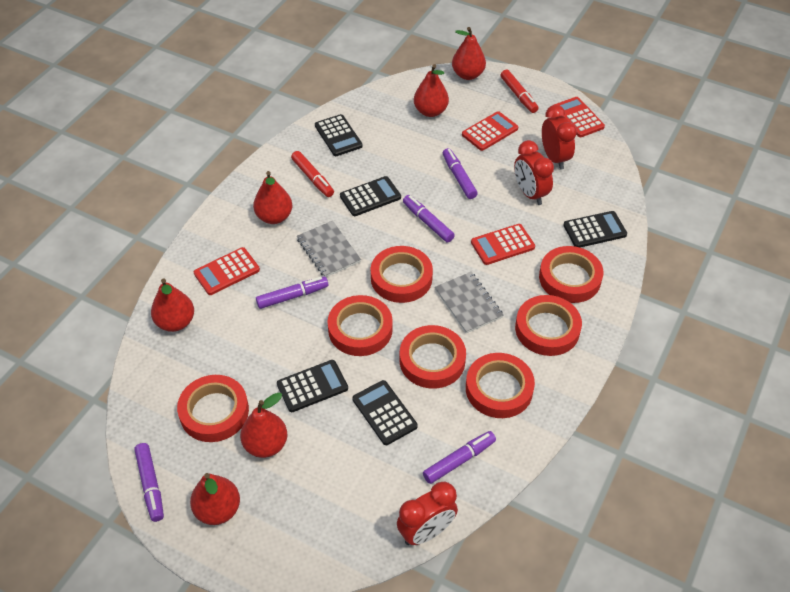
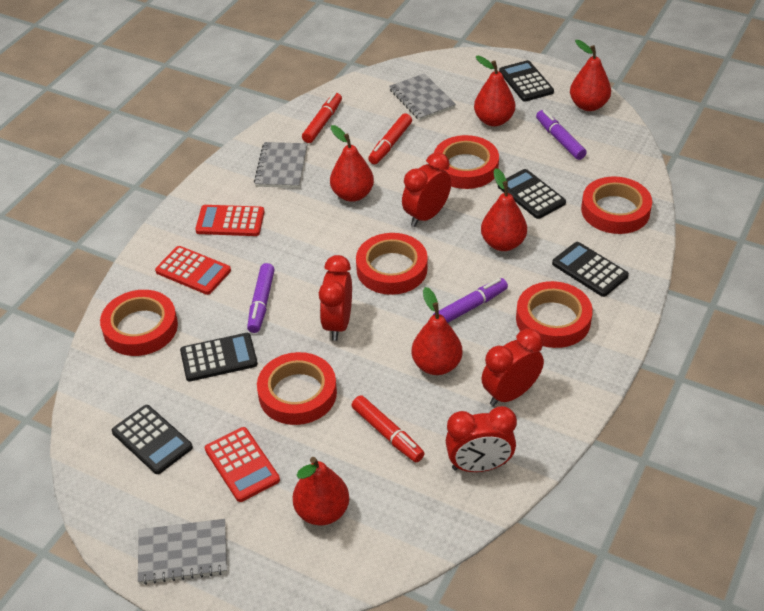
grey notebook: [297,221,361,277] [435,272,503,333] = 2 -> [138,519,227,585] [254,142,307,188] [389,73,456,120] = 3
purple marker: [134,443,164,522] [256,277,328,309] [403,195,455,242] [423,431,496,484] [443,148,478,199] = 5 -> [247,263,275,333] [433,278,508,323] [536,110,587,160] = 3
red calculator: [194,247,260,295] [462,111,518,151] [471,224,535,265] [554,97,605,137] = 4 -> [155,246,231,295] [195,205,264,236] [205,427,280,502] = 3
red clock: [397,482,458,545] [514,140,554,205] [542,105,577,170] = 3 -> [319,255,352,341] [402,152,451,227] [446,406,517,472] [481,328,544,406] = 4
red marker: [291,151,334,197] [500,69,539,113] = 2 -> [302,92,342,143] [352,395,425,462] [368,113,412,164] = 3
red tape: [177,375,249,442] [328,295,393,356] [371,246,433,303] [400,325,466,389] [466,353,535,418] [515,295,582,356] [539,246,603,303] = 7 -> [100,290,178,356] [257,352,337,425] [356,233,428,295] [434,135,499,189] [516,281,593,348] [581,177,652,234] = 6

